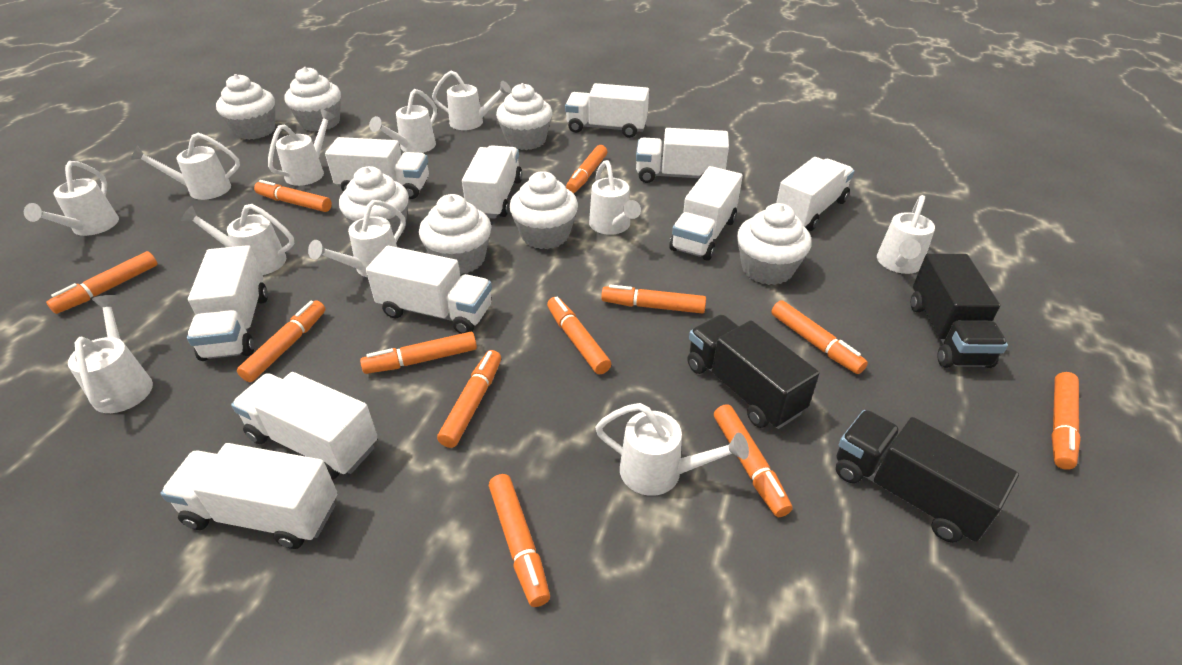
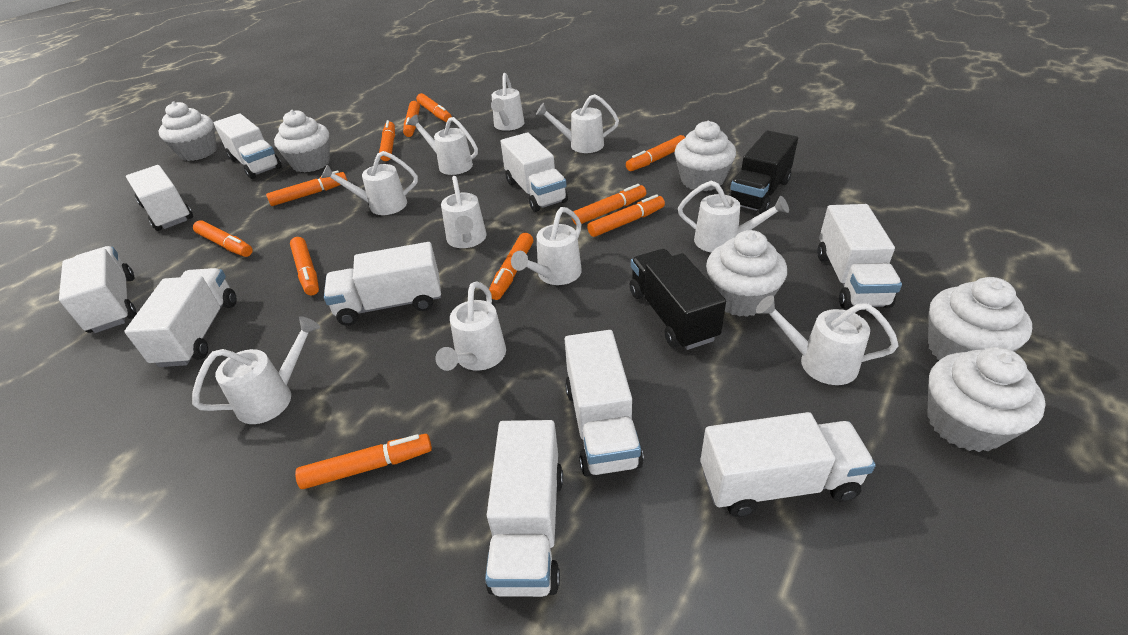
black truck: [687,314,820,429] [836,410,1019,543] [911,253,1008,368] = 3 -> [630,249,726,350] [728,131,798,214] = 2
orange marker: [46,251,158,314] [237,300,325,382] [254,180,332,212] [360,332,477,374] [437,350,501,448] [489,474,550,607] [547,297,611,374] [566,145,607,193] [601,284,706,313] [714,404,793,517] [771,300,868,374] [1051,372,1081,470] = 12 -> [193,220,253,257] [266,170,347,206] [290,237,319,296] [295,434,432,489] [379,120,395,161] [403,101,420,137] [416,93,452,122] [489,233,533,300] [572,184,646,225] [587,194,665,237] [626,135,685,171] = 11
white cupcake: [216,74,275,140] [285,67,341,131] [339,166,409,235] [419,194,491,275] [496,83,553,150] [509,171,578,249] [737,203,812,285] = 7 -> [158,101,217,161] [274,110,330,173] [675,121,736,191] [706,230,787,317] [927,347,1046,452] [928,277,1032,360] = 6
white watering can: [24,161,119,236] [68,295,153,413] [130,133,240,200] [181,204,294,275] [268,109,335,186] [308,200,405,277] [369,89,437,153] [432,71,511,130] [589,160,641,235] [595,403,749,496] [877,195,935,274] = 11 -> [192,316,320,424] [321,151,418,215] [407,114,478,175] [435,282,506,371] [441,176,486,248] [491,73,524,131] [511,207,582,285] [536,94,619,153] [678,181,789,252] [756,295,899,385] = 10

